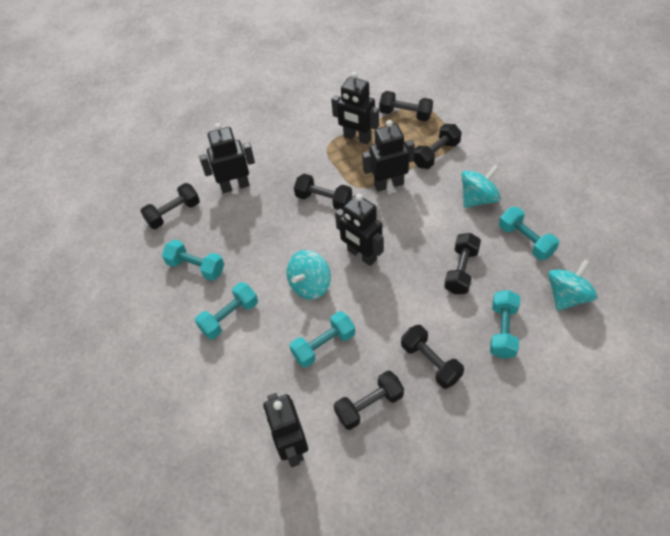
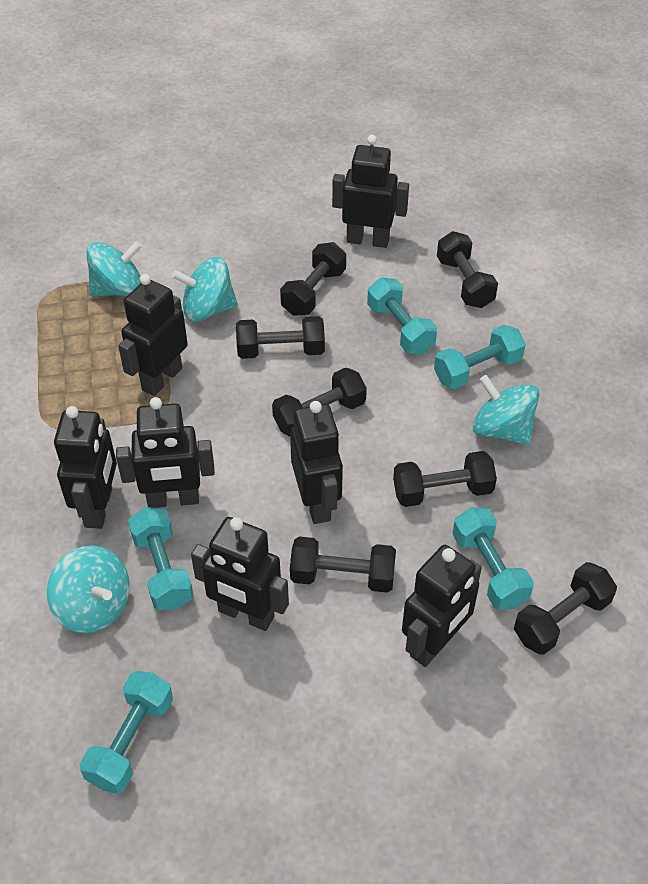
black robot: [199,123,255,193] [263,393,308,467] [331,72,379,144] [335,194,384,266] [362,120,415,192] = 5 -> [54,406,117,529] [116,397,215,508] [118,274,188,396] [191,517,289,631] [290,401,343,524] [332,135,409,248] [402,545,482,667] = 7
turquoise spinning top: [287,250,331,300] [462,165,501,208] [548,260,598,311] = 3 -> [47,546,130,633] [86,241,142,296] [172,257,238,322] [472,375,539,445] = 4

